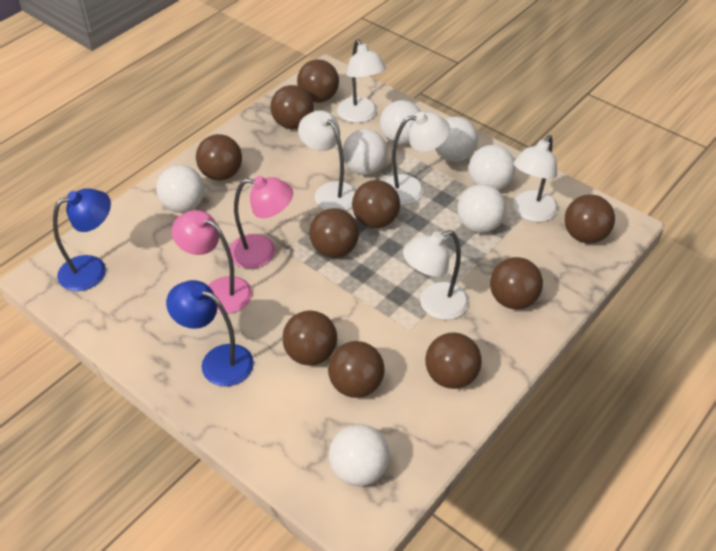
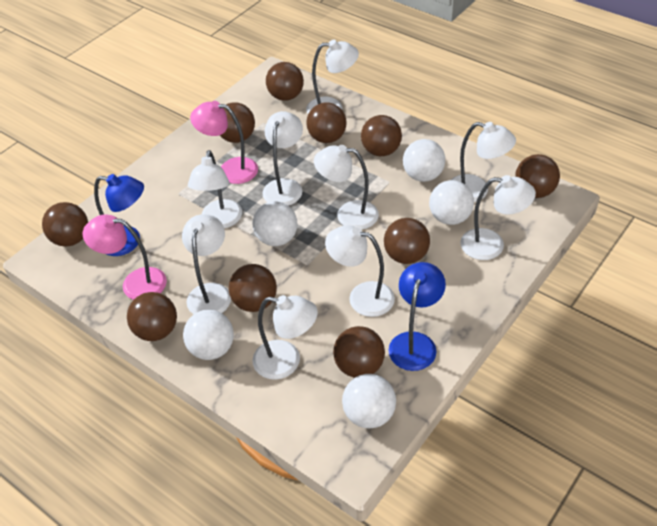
white ball: [156,165,205,213] [329,424,390,486] [343,129,388,175] [380,100,421,145] [435,117,478,162] [457,184,506,233] [469,145,516,190] = 7 -> [183,310,234,360] [252,201,297,246] [342,374,396,428] [403,139,445,182] [429,180,474,225] = 5
white lamp: [298,110,356,211] [337,39,386,123] [384,112,450,205] [403,230,469,320] [513,135,558,222] = 5 -> [182,214,231,314] [188,150,242,228] [252,295,318,380] [263,111,303,206] [306,40,359,114] [314,145,379,230] [325,225,395,317] [451,122,516,202] [460,175,536,260] = 9

